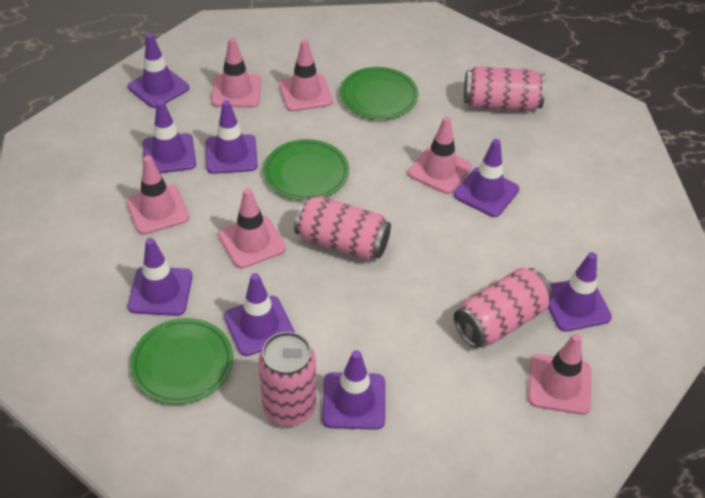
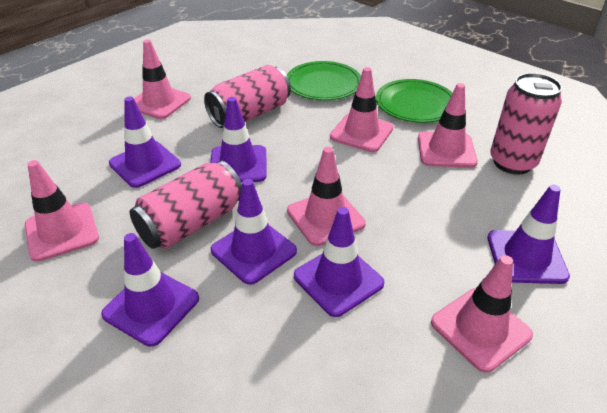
green plate: [130,318,233,404] [264,139,349,200] [340,67,419,119] = 3 -> [287,61,361,100] [376,79,452,123] = 2
pink can: [258,332,316,426] [294,196,391,260] [454,268,552,348] [464,66,546,111] = 4 -> [130,161,242,249] [204,65,291,128] [490,73,562,174] = 3
purple traffic cone: [128,33,189,108] [128,238,193,316] [142,100,196,173] [206,100,258,174] [224,273,295,356] [322,350,385,430] [454,139,519,217] [548,252,612,332] = 8 -> [101,233,199,347] [109,96,181,188] [210,97,266,183] [211,179,297,285] [294,207,384,317] [487,185,570,284] = 6

